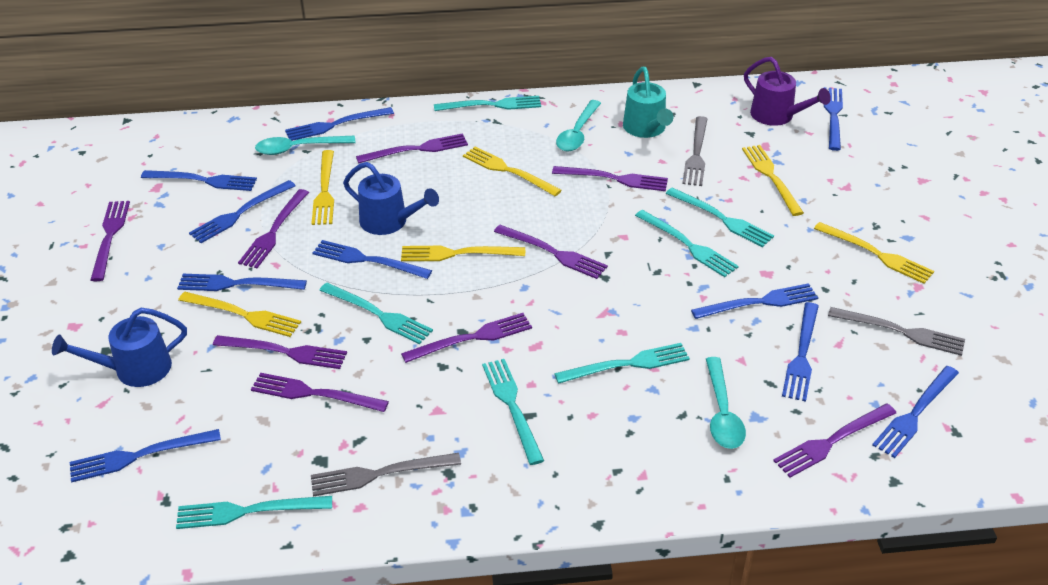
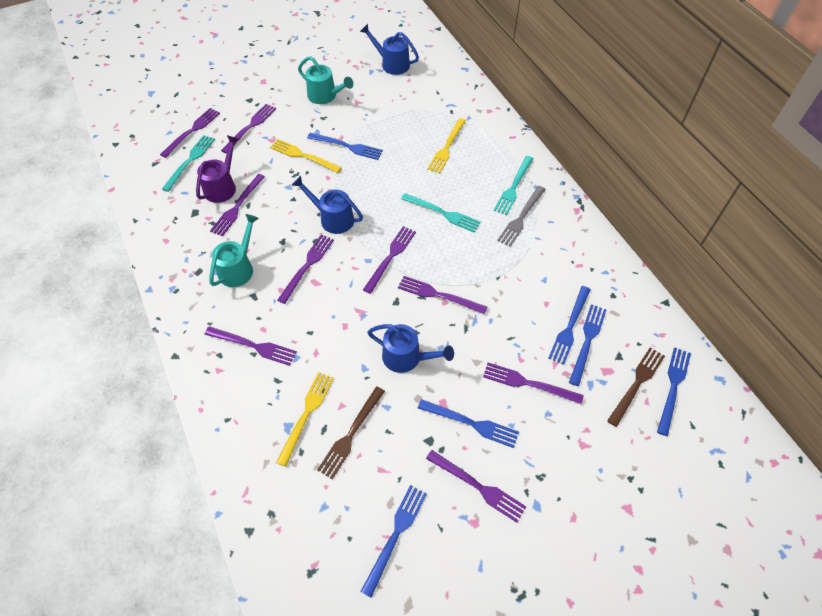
blue fork: [70,429,221,482] [141,170,257,191] [177,274,307,291] [189,180,296,243] [285,107,394,141] [312,240,432,279] [691,283,818,319] [782,302,819,402] [824,87,843,151] [872,366,959,458] = 10 -> [307,133,383,160] [360,485,427,597] [418,399,519,448] [548,286,591,365] [569,304,606,386] [657,347,691,436] = 6
blue watering can: [52,308,187,387] [343,162,439,235] = 2 -> [292,176,363,234] [360,24,419,75] [368,324,454,373] = 3
brown fork: none = 0 -> [317,386,385,479] [607,347,665,427] = 2
grey fork: [311,453,461,497] [682,116,707,186] [828,307,965,356] = 3 -> [497,186,546,247] = 1
turquoise fork: [176,496,332,529] [319,283,433,344] [434,96,541,111] [482,359,544,465] [554,343,690,384] [635,210,739,277] [666,188,774,247] = 7 -> [162,135,215,192] [401,193,481,233] [494,156,534,215] = 3
turquoise spoon: [255,136,356,155] [556,100,601,152] [706,357,746,449] = 3 -> none = 0
turquoise watering can: [623,67,673,138] = 1 -> [209,214,259,287] [298,56,353,104] = 2
yellow fork: [178,292,301,337] [311,150,334,225] [401,246,525,261] [463,147,562,196] [742,145,804,216] [814,222,934,284] = 6 -> [270,139,342,173] [276,372,334,467] [427,118,466,174] = 3

